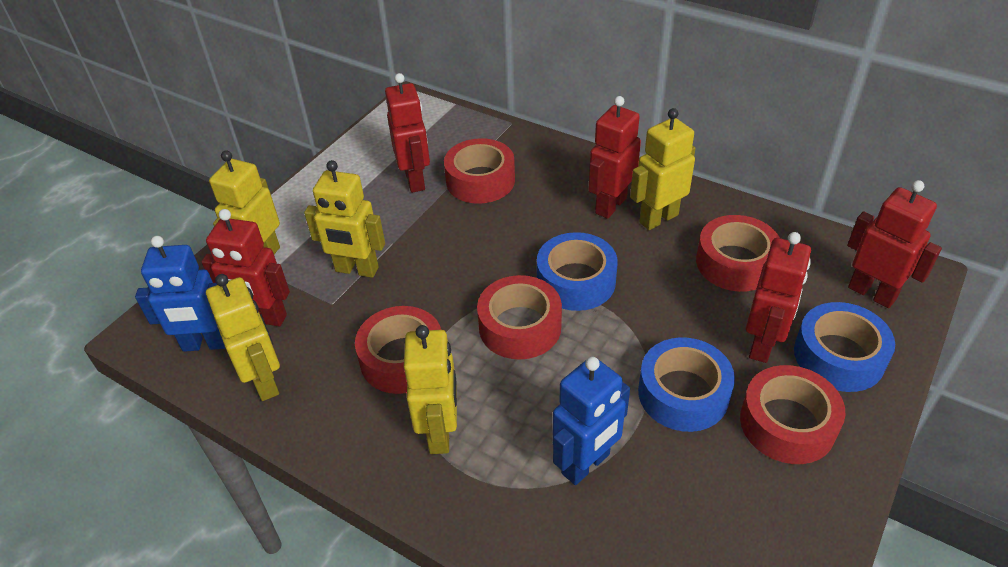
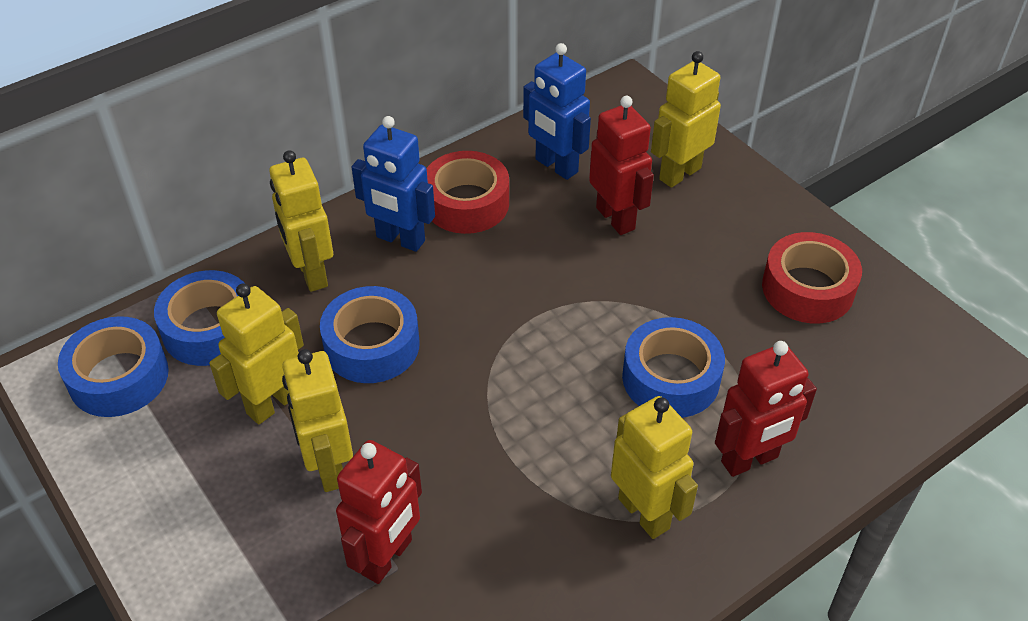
blue tape: [537,232,618,311] [638,337,735,432] [794,302,895,392] = 3 -> [58,316,169,417] [154,270,245,366] [320,286,419,383] [622,317,725,418] = 4
red robot: [201,209,290,326] [385,73,430,193] [588,96,641,219] [746,232,811,363] [847,180,942,308] = 5 -> [336,440,422,584] [589,96,654,235] [715,341,817,477] = 3
red tape: [355,306,441,394] [444,138,515,204] [477,275,562,359] [696,215,780,292] [740,365,846,464] = 5 -> [427,151,509,234] [762,232,862,324] = 2

